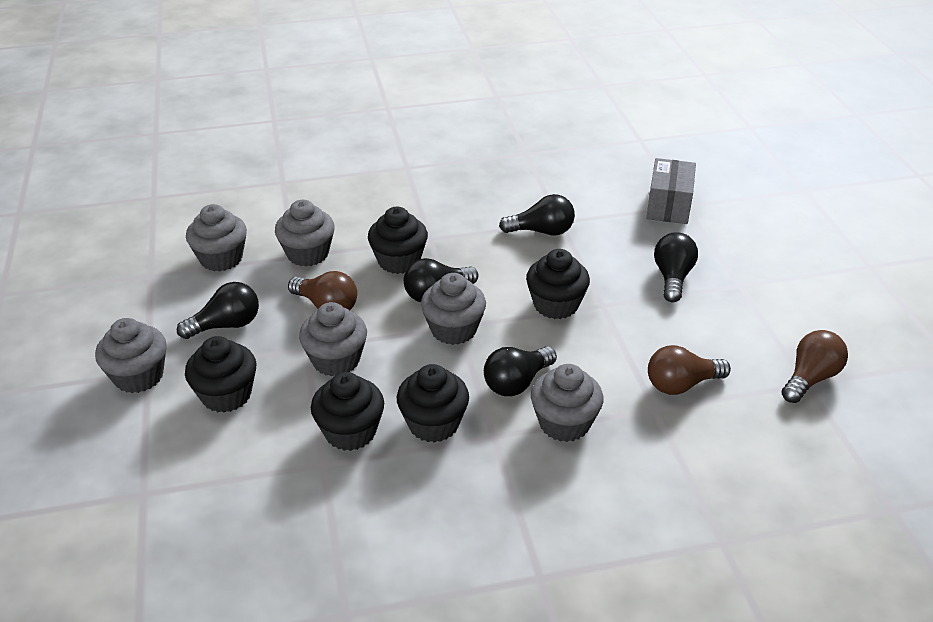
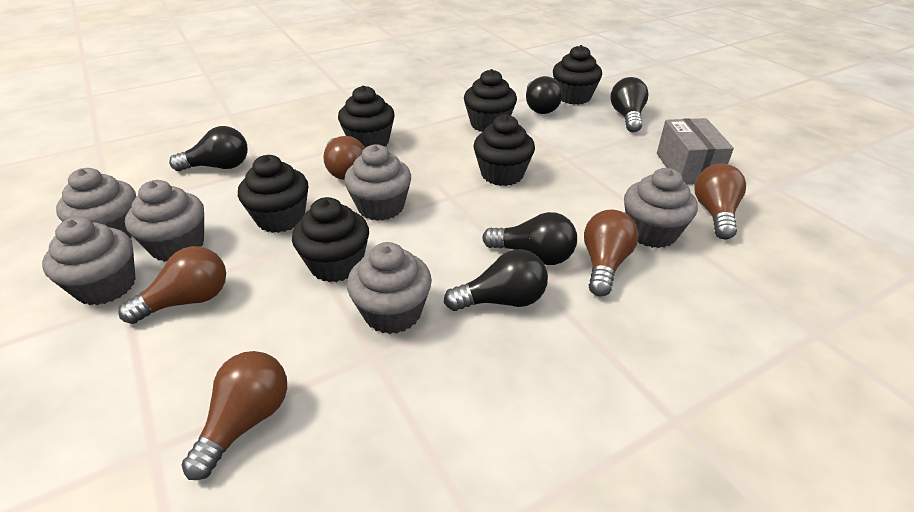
black cupcake: [185,336,256,413] [311,372,384,451] [368,207,428,274] [397,364,469,443] [526,249,590,319] = 5 -> [238,155,308,233] [292,197,369,282] [338,85,395,148] [464,69,517,132] [474,115,535,186] [553,45,602,105] = 6
brown light bulb: [288,271,357,310] [648,345,731,395] [782,330,848,403] = 3 -> [118,246,226,324] [182,351,287,480] [323,136,365,180] [584,210,638,297] [694,163,746,239] = 5

